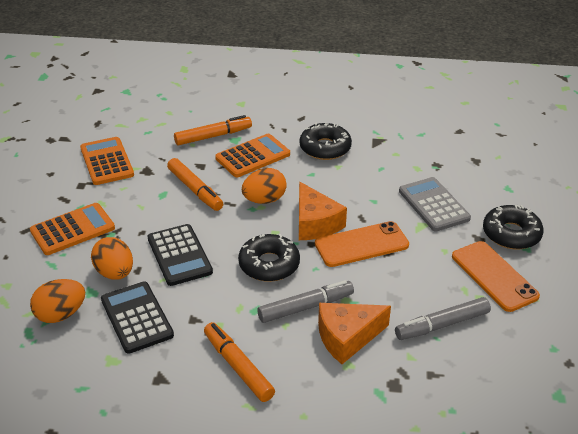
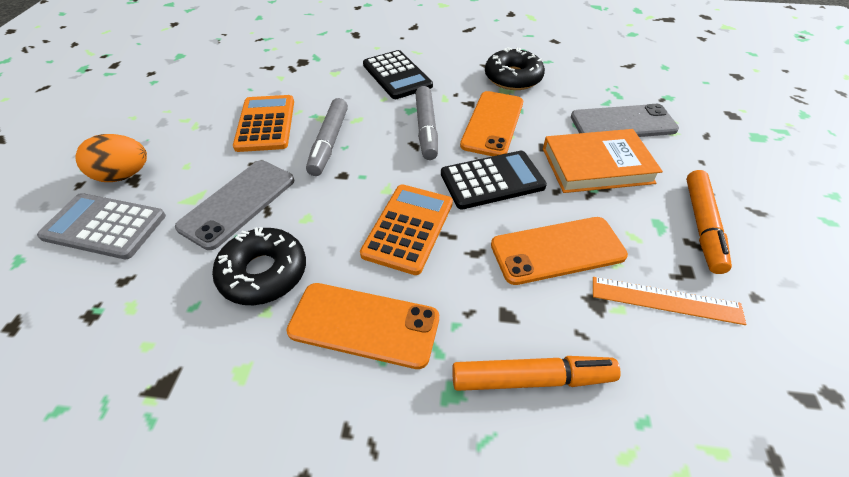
black donut: [238,234,300,282] [299,122,352,160] [483,205,544,249] = 3 -> [212,227,306,305] [485,47,545,90] = 2
grey phone: none = 0 -> [175,160,294,250] [571,104,679,137] = 2
orange book: none = 0 -> [543,129,663,193] = 1
orange calculator: [30,203,115,255] [80,137,134,185] [215,134,290,177] = 3 -> [233,95,294,152] [360,184,453,275] = 2
orange cheese: [299,182,347,240] [318,303,391,364] = 2 -> none = 0
orange egg: [30,279,85,323] [91,237,133,280] [242,168,287,204] = 3 -> [75,134,147,182] = 1
orange marker: [167,158,223,211] [174,115,252,145] [204,322,275,402] = 3 -> [452,356,621,391] [686,170,732,274] = 2
orange phone: [315,221,409,267] [452,241,540,312] = 2 -> [287,283,439,369] [460,91,523,156] [491,217,628,285] = 3
orange ruler: none = 0 -> [593,277,746,325] = 1

